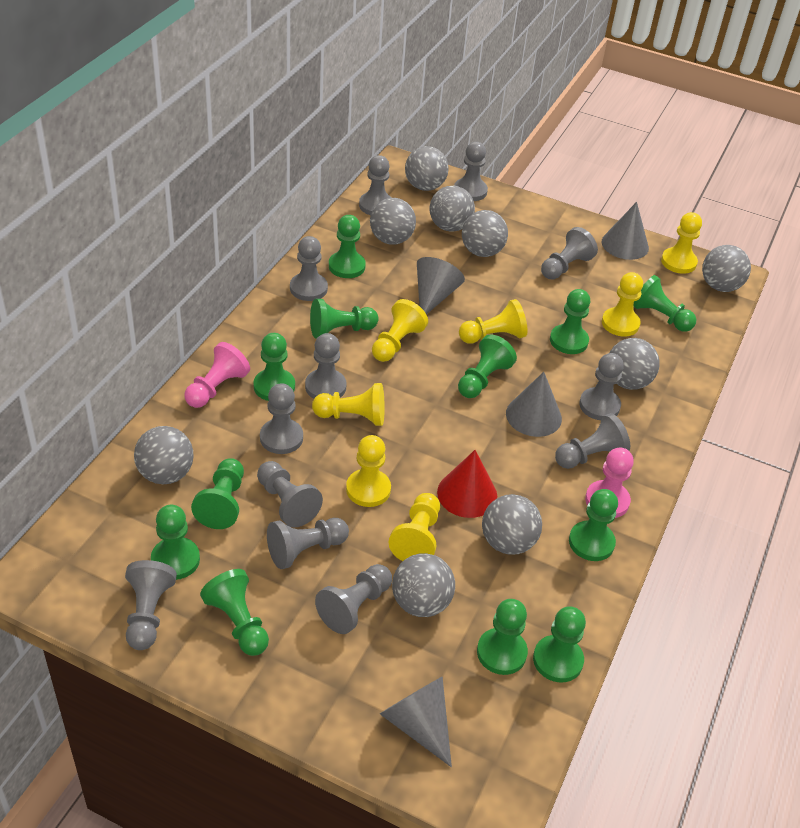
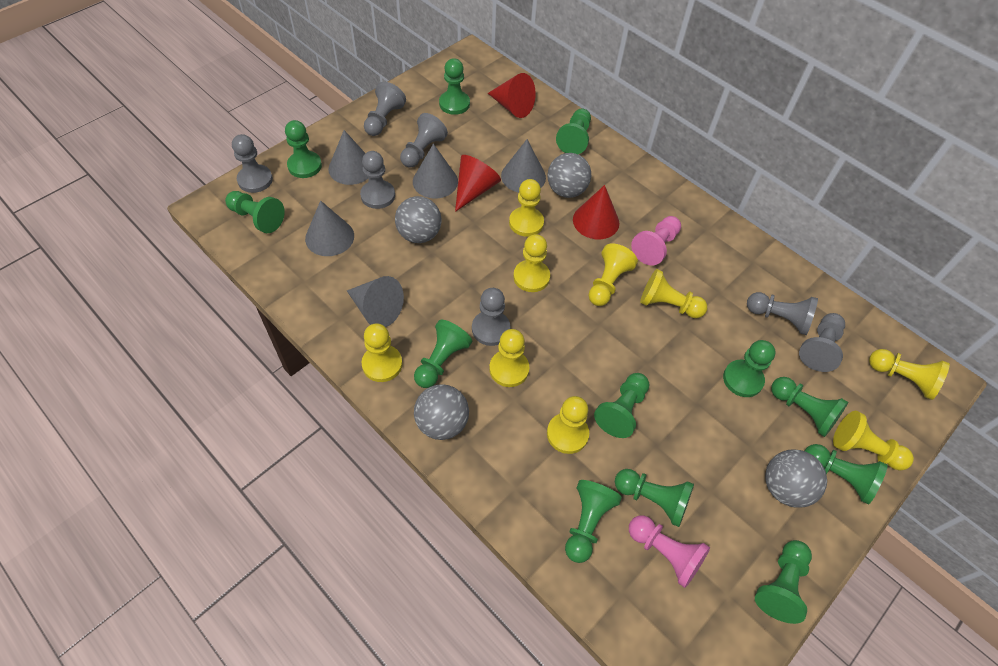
grey ball: [134,426,194,484] [370,198,416,245] [392,553,455,617] [405,146,449,191] [429,186,475,232] [462,210,508,257] [482,494,542,555] [610,338,660,390] [702,245,751,292] = 9 -> [395,196,441,243] [414,384,469,440] [547,153,591,198] [765,449,827,508] = 4
grey cone: [380,676,452,767] [417,257,465,315] [506,372,562,437] [602,202,649,260] = 4 -> [305,201,354,256] [328,130,369,185] [347,276,404,327] [413,144,458,198] [501,139,546,193] = 5
grey pawn: [125,560,177,650] [257,461,323,527] [260,383,303,454] [267,518,349,569] [290,236,328,301] [305,333,346,399] [315,564,392,634] [359,155,392,215] [454,142,488,201] [541,227,598,280] [555,413,630,469] [579,353,624,420] = 12 -> [232,134,273,193] [360,151,395,209] [364,82,406,136] [400,113,448,168] [472,288,510,346] [747,292,818,335] [799,313,845,372] = 7
red cone: [437,450,497,518] = 1 -> [455,155,501,212] [488,73,536,118] [573,185,619,239] = 3
yellow pawn: [312,383,385,426] [346,435,391,507] [372,299,428,362] [388,493,440,561] [459,299,527,344] [602,272,643,337] [661,212,702,274] = 7 -> [362,323,403,382] [489,329,529,387] [509,179,544,237] [513,234,550,292] [547,396,589,454] [588,243,638,306] [640,269,707,318] [833,411,914,471] [869,349,950,400] = 9

